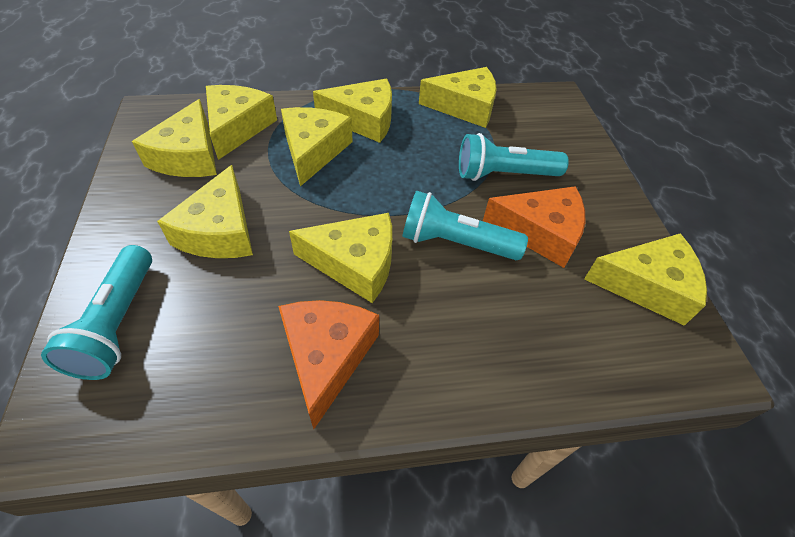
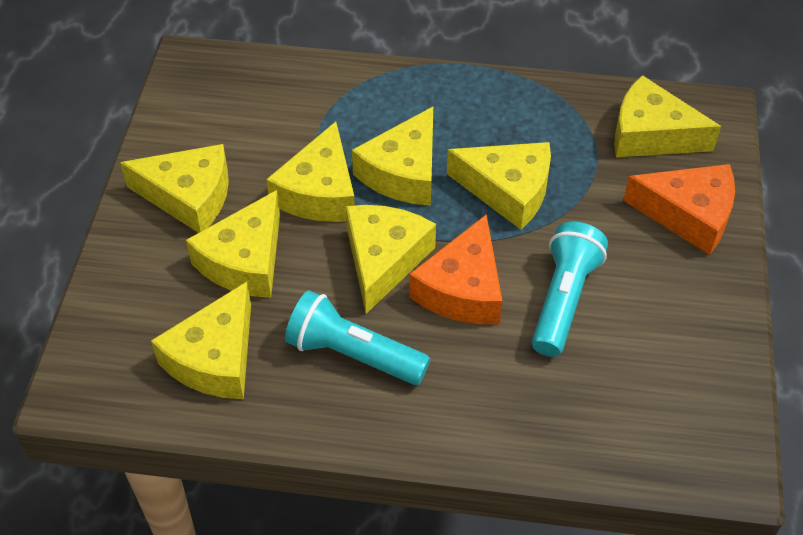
turquoise flashlight: [41,245,152,380] [402,190,528,260] [459,133,569,181] = 3 -> [285,290,430,385] [532,222,608,357] = 2

